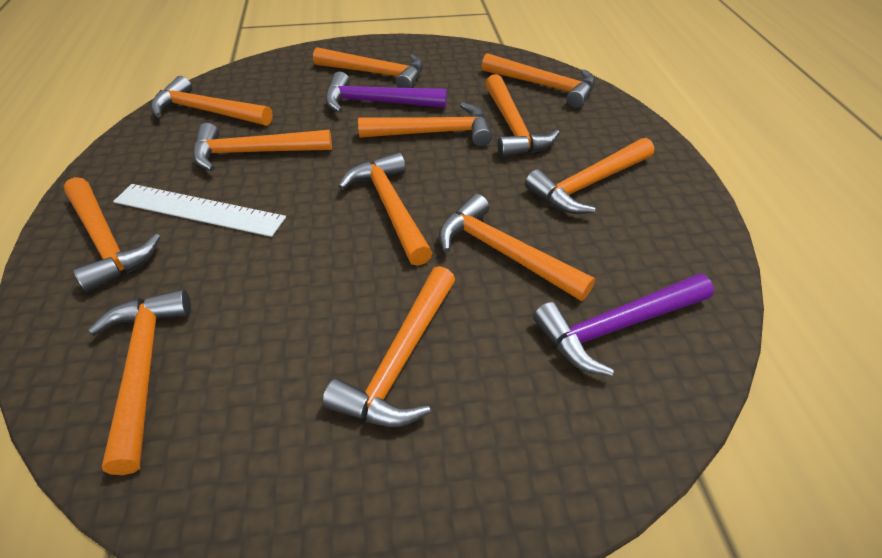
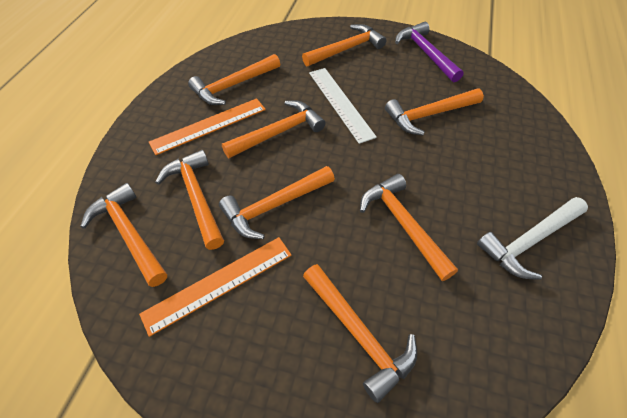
orange hammer: [64,177,160,293] [88,289,191,475] [151,76,273,126] [193,123,332,171] [313,47,423,88] [322,266,455,427] [338,152,432,266] [358,102,492,146] [439,194,595,301] [482,53,595,108] [485,74,560,158] [525,138,654,214] = 12 -> [80,183,167,287] [155,150,224,250] [188,54,280,105] [219,166,335,239] [222,100,326,158] [302,24,386,66] [303,264,417,403] [360,174,458,281] [385,89,484,135] = 9
orange ruler: none = 0 -> [139,237,291,337] [149,98,266,155] = 2
purple hammer: [325,72,447,113] [533,274,714,377] = 2 -> [395,22,464,82] = 1
white hammer: none = 0 -> [477,197,588,280] = 1

